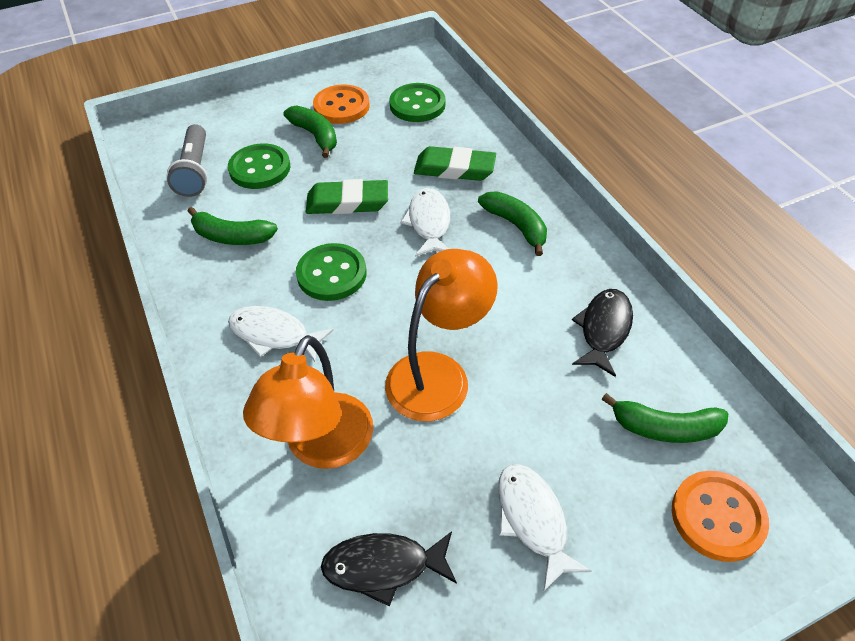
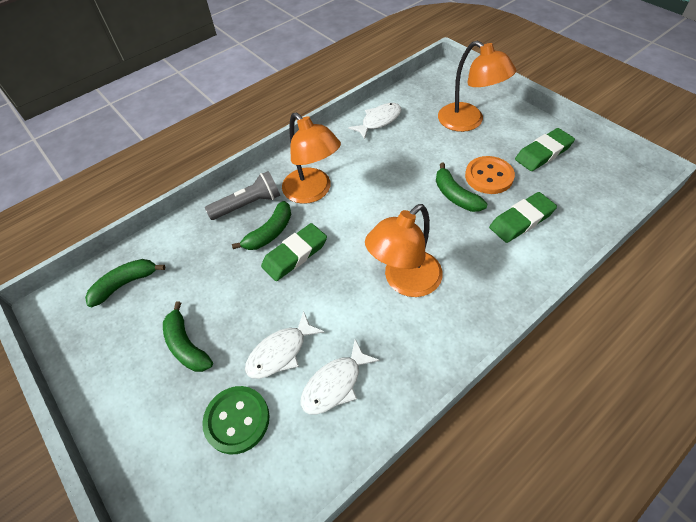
black fish: [321,531,457,607] [572,289,633,377] = 2 -> none = 0
green button: [228,143,290,189] [296,243,367,301] [389,83,446,122] = 3 -> [202,386,269,454] = 1
green eraser: [306,179,388,214] [414,146,496,181] = 2 -> [261,223,327,281] [489,192,557,243] [515,128,575,171] = 3
orange button: [313,85,370,124] [672,471,769,562] = 2 -> [465,156,515,194] = 1
orange lamp: [243,335,373,469] [385,249,498,421] = 2 -> [282,112,341,204] [365,204,443,297] [438,41,516,132] = 3

